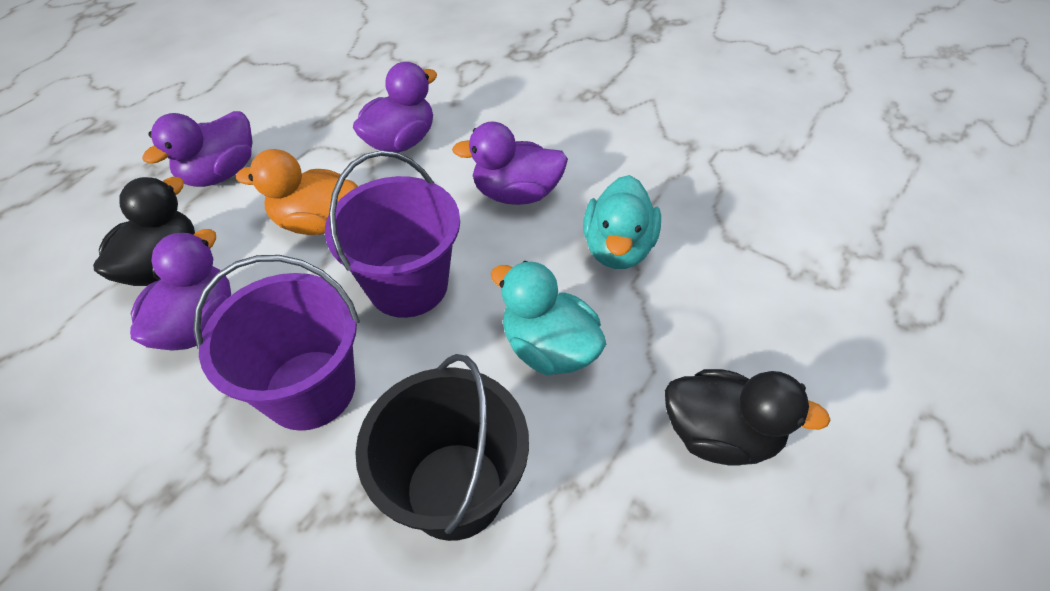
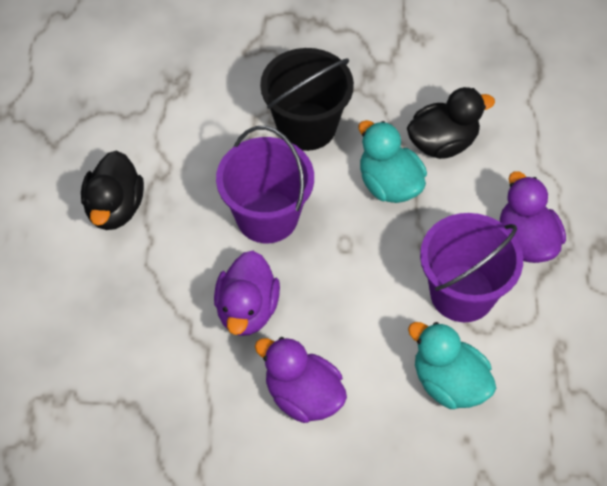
orange duck: [236,149,358,235] = 1 -> none = 0
purple duck: [130,229,231,351] [142,111,252,187] [353,62,437,153] [452,121,568,205] = 4 -> [214,251,280,336] [255,337,347,423] [500,171,566,263] = 3

